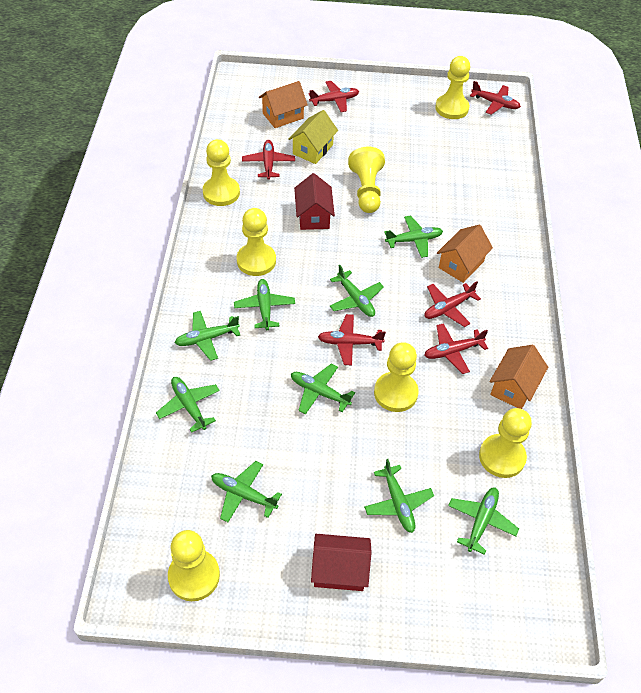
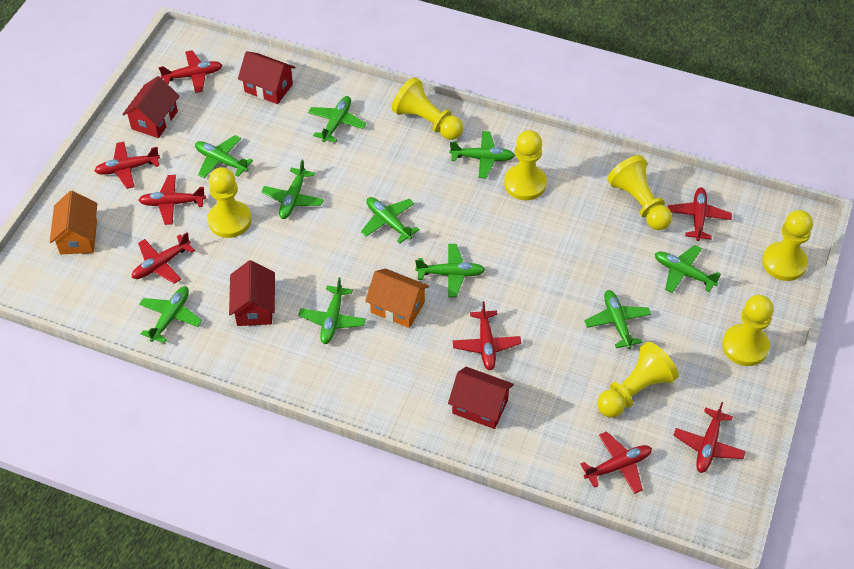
green plane: [156,377,220,433] [175,311,240,361] [211,461,282,522] [234,279,295,330] [291,363,355,414] [330,265,384,317] [364,459,434,533] [384,216,443,258] [448,487,519,555] = 9 -> [139,286,202,343] [195,135,253,178] [261,160,324,219] [298,277,366,344] [308,96,366,143] [361,197,419,243] [415,244,485,297] [450,131,515,178] [584,290,651,349] [655,245,721,293] = 10
orange house: [259,81,308,128] [437,225,493,283] [489,345,548,409] = 3 -> [50,191,97,254] [365,269,429,328] = 2
red house: [294,173,335,230] [311,534,372,591] = 2 -> [122,76,180,138] [229,260,275,326] [238,51,295,104] [448,367,514,429] = 4
red plane: [242,140,295,180] [308,81,359,112] [318,314,386,366] [424,281,481,327] [424,323,488,374] [470,81,521,115] = 6 -> [94,141,160,189] [132,232,195,284] [139,175,206,225] [159,50,222,93] [453,301,521,371] [580,431,652,494] [668,187,732,241] [673,402,746,473] = 8
yellow house: [288,110,338,164] = 1 -> none = 0

